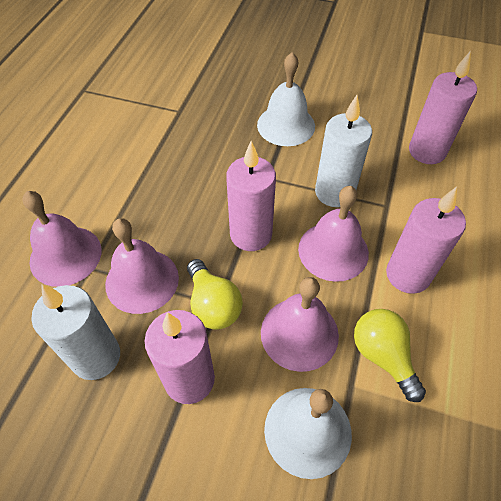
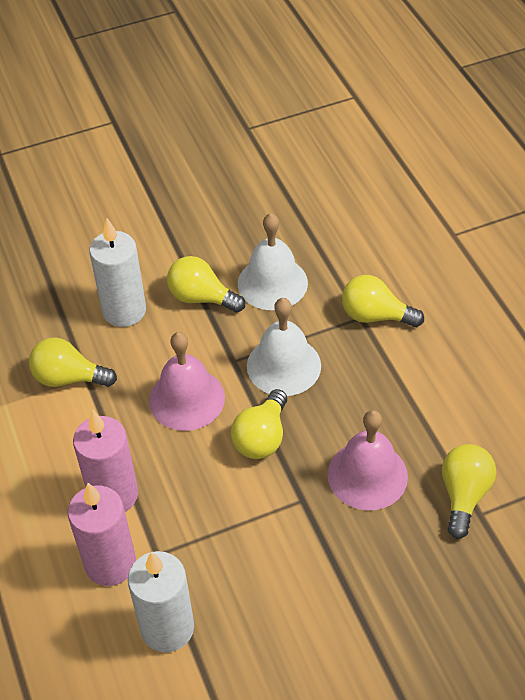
pink bell: [22,191,101,287] [105,218,179,314] [261,277,339,372] [298,186,369,282] = 4 -> [149,332,225,431] [328,410,408,510] = 2
pink candle: [145,310,215,404] [226,141,276,251] [386,186,466,294] [409,51,477,164] = 4 -> [67,483,136,586] [73,410,138,512] = 2
yellow light bulb: [187,259,243,330] [354,309,426,402] = 2 -> [29,338,117,387] [167,256,245,313] [231,389,287,459] [342,275,424,327] [442,444,496,539] = 5

